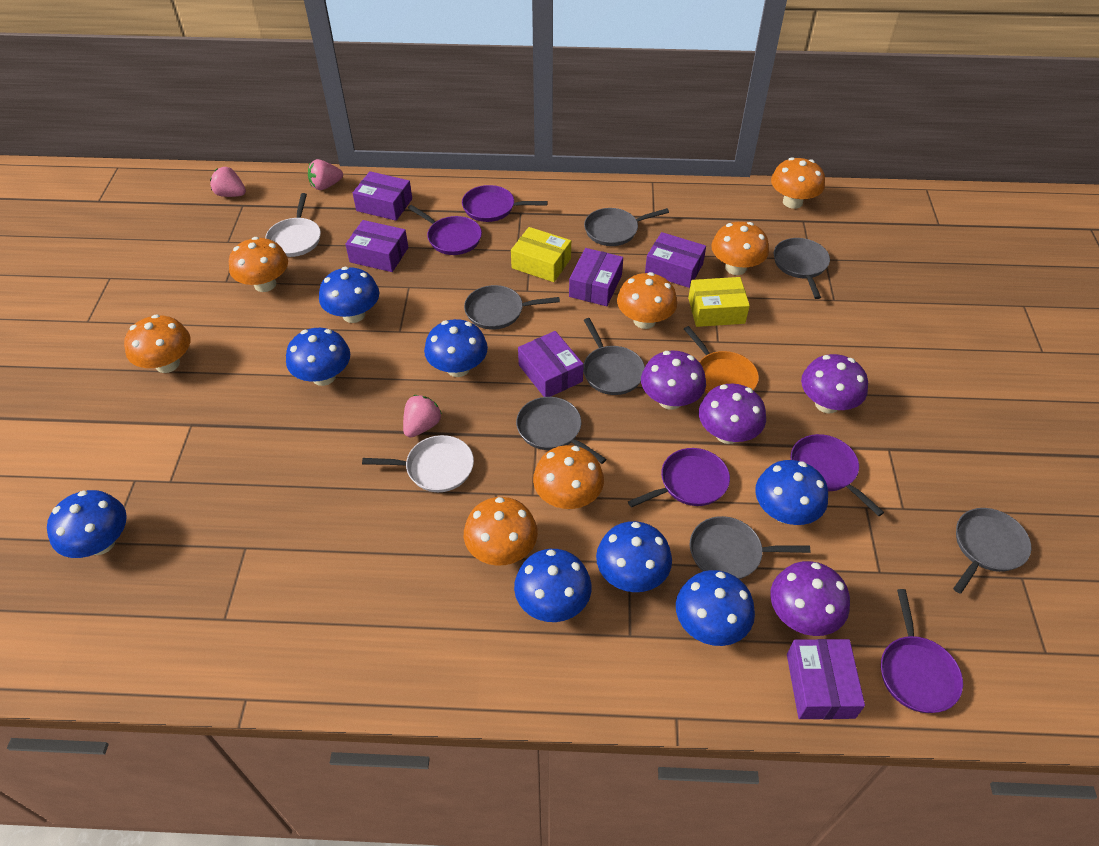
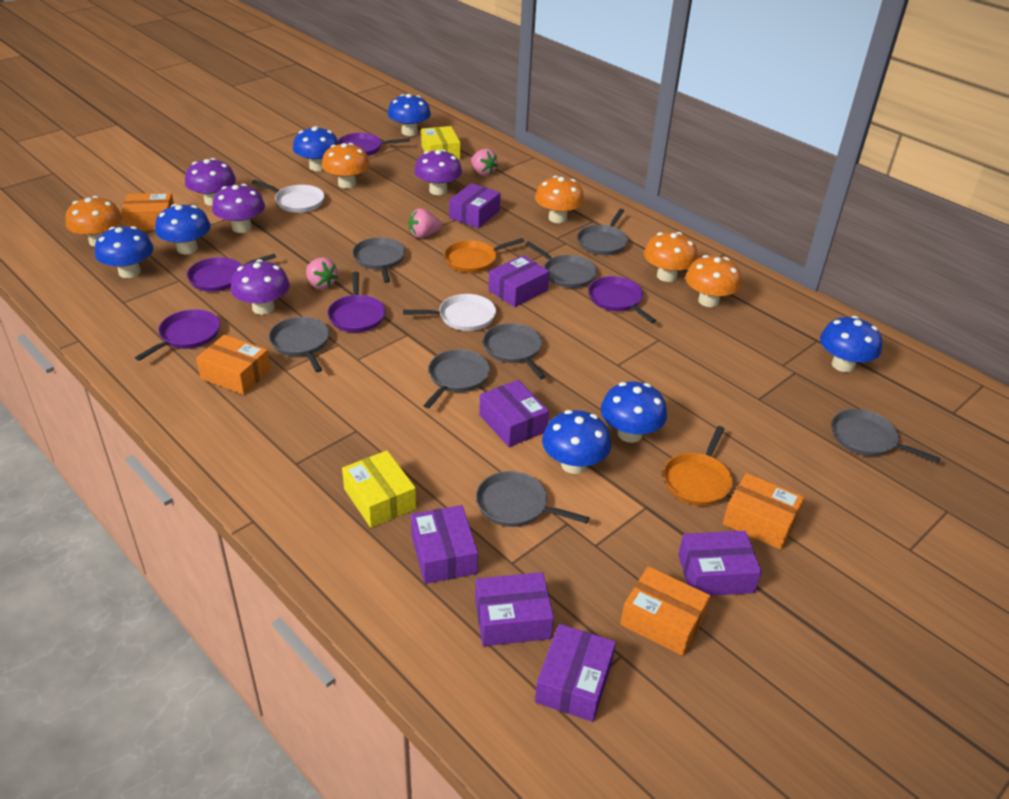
blue mushroom: [47,490,127,558] [286,328,350,386] [319,267,379,323] [424,319,488,377] [514,549,592,622] [596,521,672,592] [676,570,755,646] [755,460,828,525] = 8 -> [95,226,153,278] [155,204,211,254] [293,126,339,171] [388,94,431,136] [542,410,611,474] [600,381,667,443] [820,316,882,372] = 7
grey pan: [464,285,560,330] [516,397,606,464] [583,318,645,395] [584,208,669,246] [690,516,810,579] [774,238,830,299] [953,508,1031,594] = 7 -> [269,317,329,372] [352,237,405,283] [423,349,490,408] [476,471,589,527] [483,323,546,379] [525,241,597,288] [578,209,628,255] [832,409,940,463] = 8
orange box: none = 0 -> [121,193,174,231] [196,334,271,395] [620,566,710,656] [723,473,804,550] = 4
orange mushroom: [124,314,191,373] [229,237,288,292] [464,497,538,566] [533,445,604,509] [617,272,677,329] [711,222,769,275] [771,157,825,209] = 7 -> [65,196,122,247] [322,143,370,189] [535,176,584,223] [644,232,697,282] [685,255,741,307] = 5
orange pan: [684,326,759,394] = 1 -> [444,238,525,273] [663,426,733,506] = 2
purple box: [345,220,408,272] [353,171,412,221] [518,331,584,397] [569,248,623,306] [645,232,706,288] [787,639,865,719] = 6 -> [411,505,478,584] [449,183,501,228] [475,572,554,646] [479,380,549,447] [488,255,550,307] [535,624,616,722] [678,531,762,596] = 7

